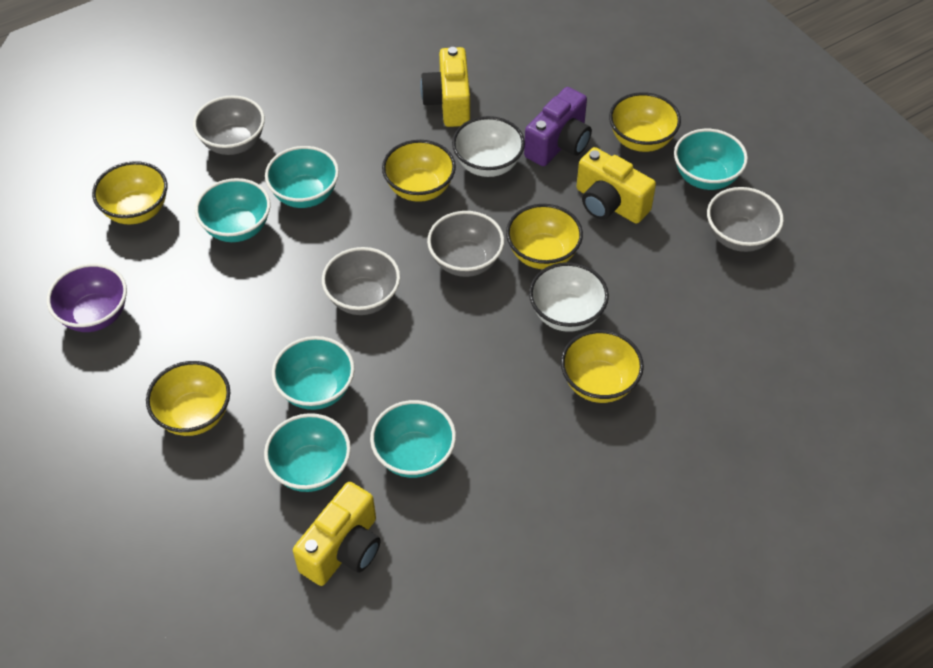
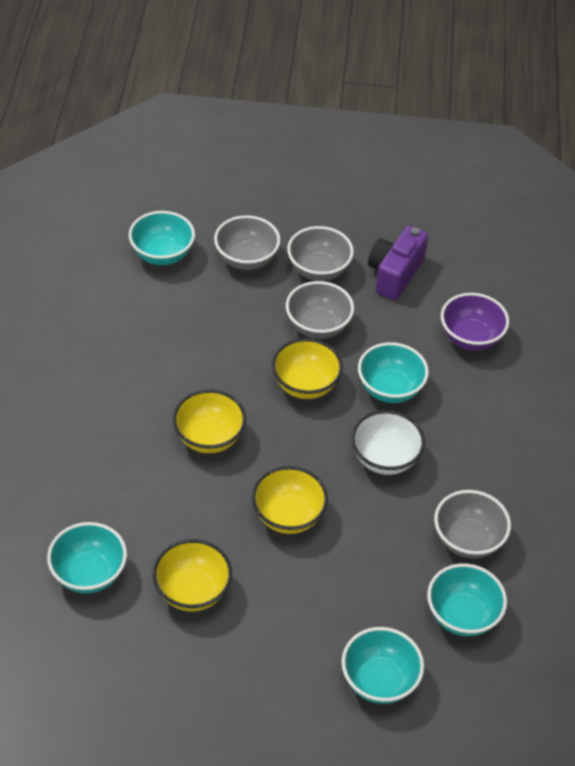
turquoise bowl: [195,178,270,242] [264,413,351,492] [265,146,339,208] [272,336,355,410] [370,400,456,478] [674,129,748,190] = 6 -> [47,522,127,594] [129,211,195,265] [342,627,424,704] [358,342,429,403] [427,564,507,636] = 5
white bowl: [452,116,525,177] [529,262,609,332] = 2 -> [351,410,425,475] = 1
yellow bowl: [92,161,167,224] [146,361,230,436] [382,140,456,202] [506,204,583,269] [561,330,644,403] [609,92,681,152] = 6 -> [152,539,232,611] [173,390,246,453] [252,466,328,534] [272,338,343,399] = 4
yellow camera: [293,482,381,586] [420,47,470,127] [577,147,656,224] = 3 -> none = 0

